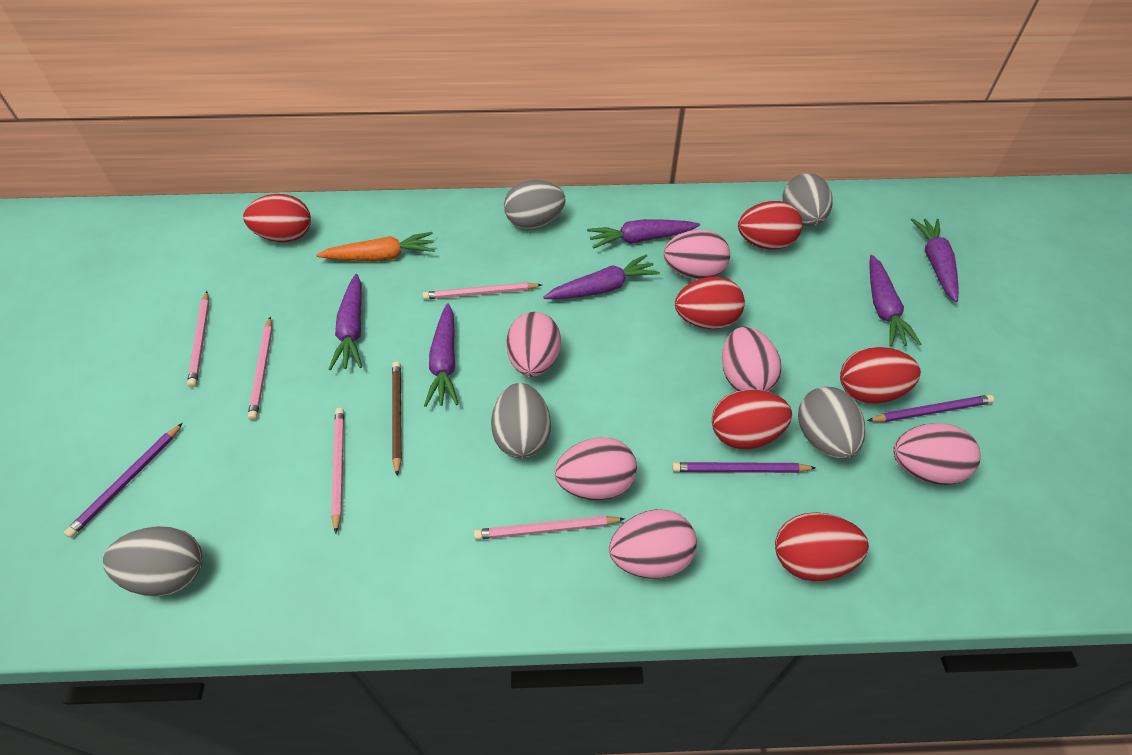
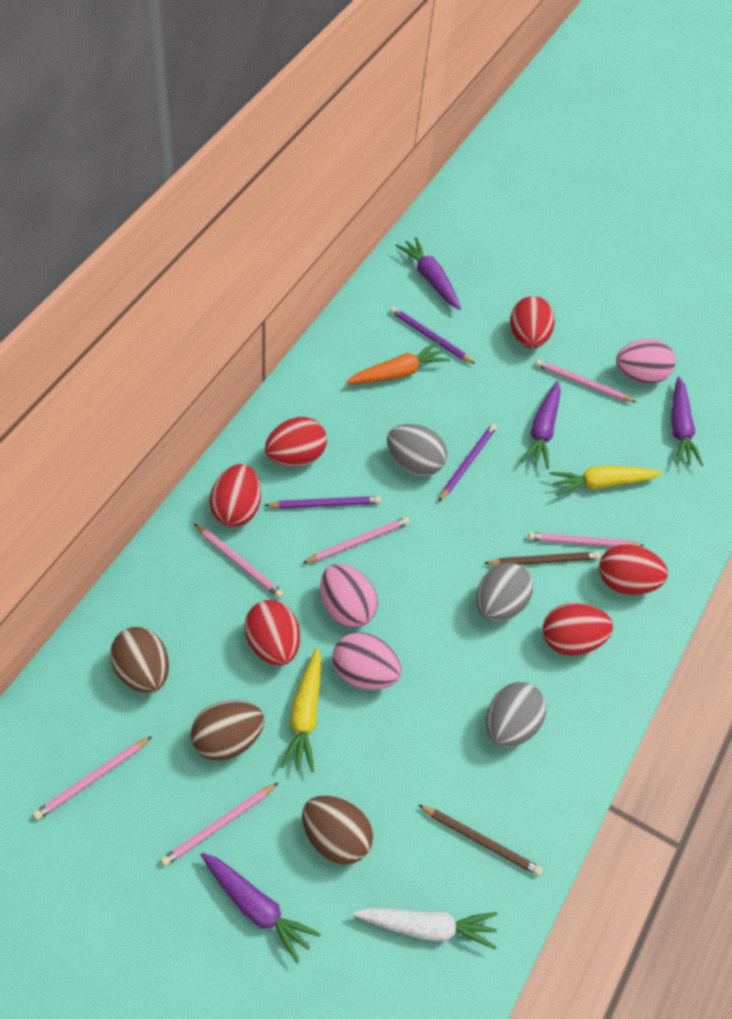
brown egg: none = 0 -> [110,627,169,693] [191,700,265,761] [302,795,373,865] = 3
brown pencil: [392,361,402,476] = 1 -> [418,805,542,876] [484,552,600,566] = 2
grey egg: [103,526,203,596] [491,383,551,458] [504,180,565,229] [782,173,833,226] [798,387,865,459] = 5 -> [387,424,447,476] [476,562,533,622] [486,682,546,747] = 3
pink egg: [506,312,561,377] [554,437,637,500] [609,509,697,579] [664,230,730,280] [722,327,781,392] [893,423,981,485] = 6 -> [320,564,378,628] [333,632,402,690] [616,339,675,384] = 3
pink pencil: [187,291,209,387] [248,317,273,420] [331,408,344,534] [423,282,542,300] [474,516,625,540] = 5 -> [33,736,152,820] [161,783,278,866] [194,524,283,598] [303,517,410,563] [528,532,645,547] [535,359,636,402] = 6
purple carrot: [329,274,362,370] [424,303,458,407] [544,254,660,299] [587,219,700,249] [869,255,922,346] [911,218,959,302] = 6 -> [201,852,321,963] [396,237,461,310] [521,381,561,469] [671,377,703,466] = 4
white carrot: none = 0 -> [353,908,497,949] = 1
yellow carrot: none = 0 -> [281,648,322,772] [549,465,662,496] = 2

